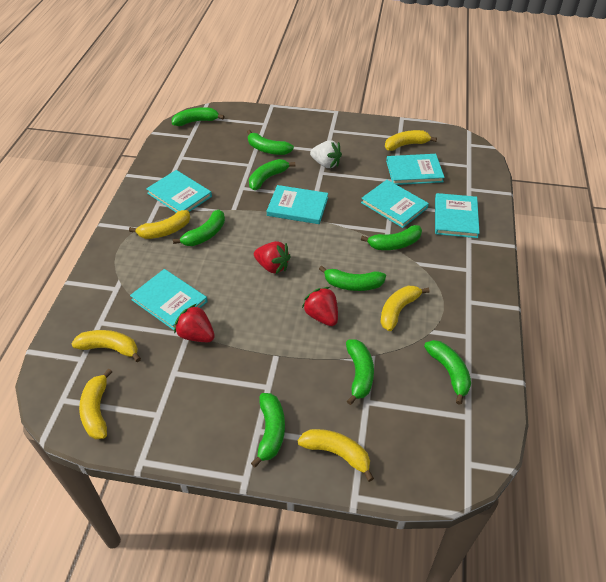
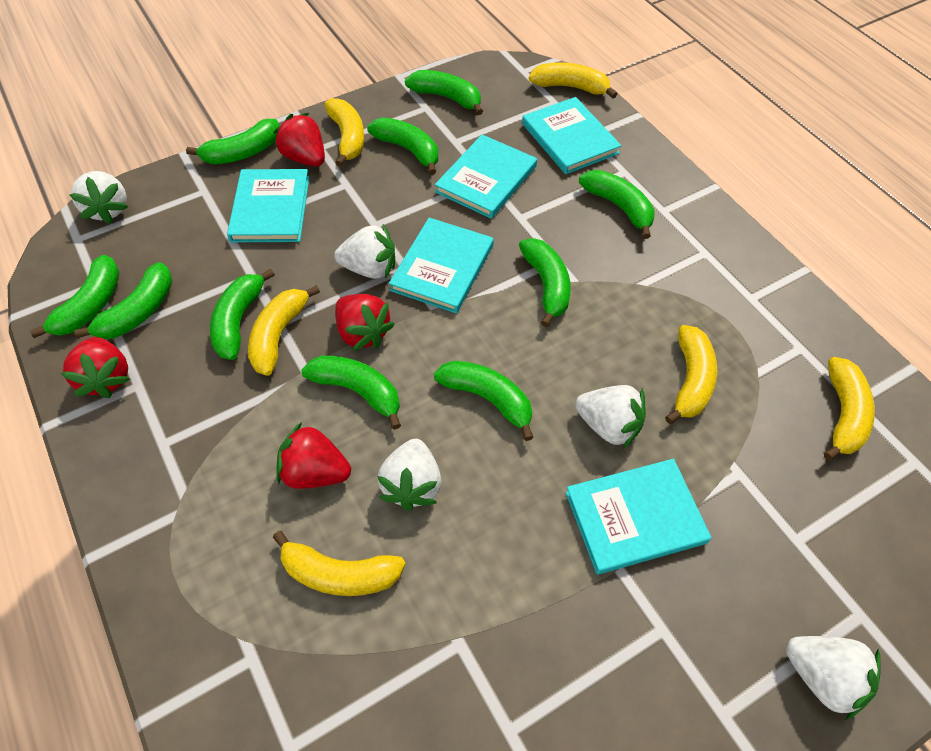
green banana: [172,107,225,126] [173,210,225,246] [247,130,294,155] [249,159,296,190] [251,393,285,467] [319,266,386,291] [346,340,374,405] [361,225,422,250] [424,340,471,405] = 9 -> [30,255,119,338] [74,262,172,339] [186,119,279,164] [210,269,275,360] [301,356,401,430] [367,118,438,175] [405,70,483,115] [434,361,534,441] [519,238,571,327] [579,170,655,239] = 10
red strawberry: [174,304,215,342] [254,241,291,274] [302,287,338,326] = 3 -> [61,337,130,398] [273,113,325,167] [277,422,351,489] [335,294,395,351] = 4
turquoise book: [130,269,208,330] [146,170,212,213] [267,185,328,224] [361,180,429,228] [386,154,445,185] [435,193,480,238] = 6 -> [227,169,309,242] [389,218,494,313] [435,135,537,219] [522,97,621,174] [565,459,711,575] = 5
white strawberry: [310,140,342,168] = 1 -> [70,171,128,224] [334,224,395,279] [377,439,442,511] [575,385,646,449] [786,636,881,720] = 5

